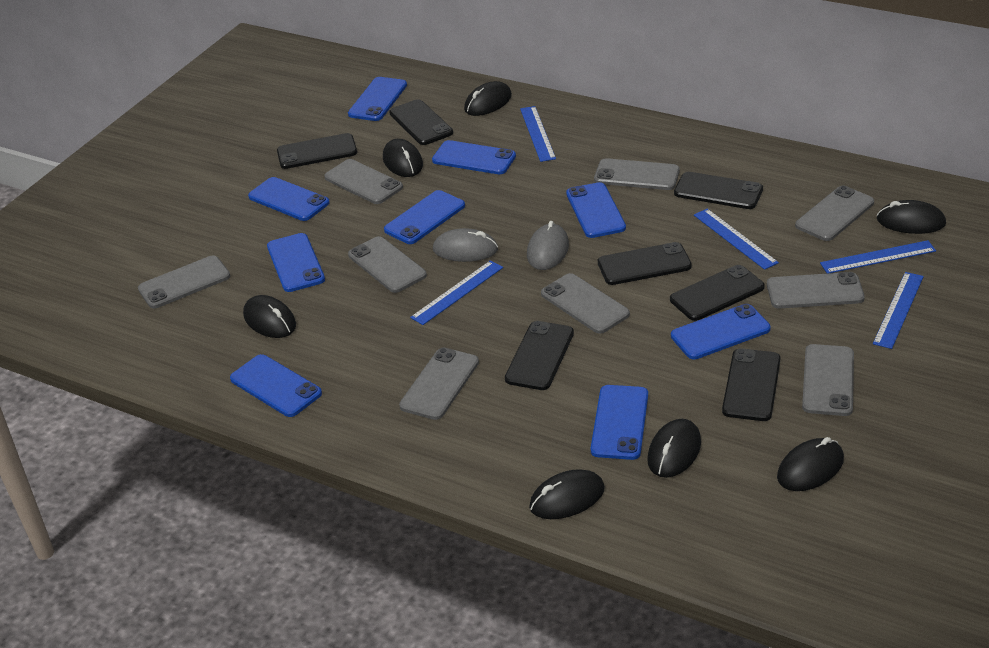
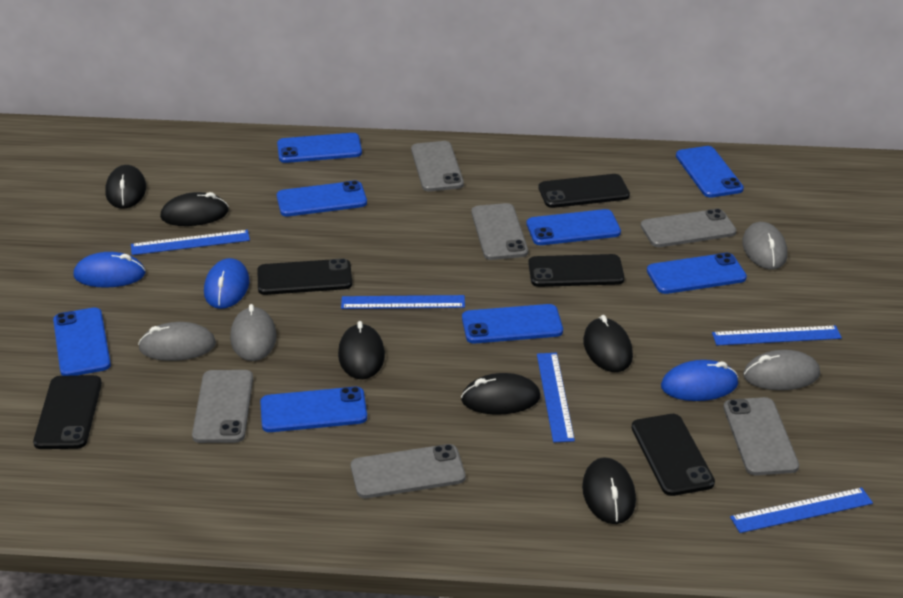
black mouse: [243,295,296,338] [383,139,423,177] [464,81,512,116] [529,469,605,519] [647,419,701,478] [777,437,844,491] [877,200,946,234] = 7 -> [105,165,146,209] [160,192,229,226] [338,321,385,379] [461,373,541,414] [582,457,636,524] [583,315,633,372] = 6
black phone: [277,133,357,169] [389,99,453,145] [505,321,574,390] [598,242,692,285] [670,265,765,321] [674,172,763,209] [722,348,780,421] = 7 -> [33,375,102,449] [258,258,352,295] [528,254,624,287] [538,174,630,208] [632,414,715,496] = 5
blue mouse: none = 0 -> [74,252,146,288] [204,258,250,309] [661,360,738,401] = 3
blue phone: [230,354,322,417] [248,177,330,221] [267,233,325,292] [348,77,407,121] [384,190,465,244] [432,140,516,174] [566,182,626,238] [591,385,648,460] [671,304,771,359] = 9 -> [53,308,111,376] [260,387,367,432] [277,133,362,163] [277,180,367,216] [462,304,563,343] [527,209,621,245] [647,253,747,294] [676,146,744,198] = 8
grey mouse: [433,228,498,262] [527,221,569,270] = 2 -> [138,322,216,361] [230,304,277,361] [742,222,787,270] [743,350,820,390] = 4
grey phone: [138,255,230,309] [324,159,403,204] [348,236,427,293] [399,348,479,420] [541,273,630,334] [594,158,680,190] [767,272,865,309] [795,186,874,241] [802,344,854,416] = 9 -> [192,370,253,443] [351,444,465,498] [411,141,464,191] [471,203,528,260] [641,209,736,247] [723,397,799,476] = 6

